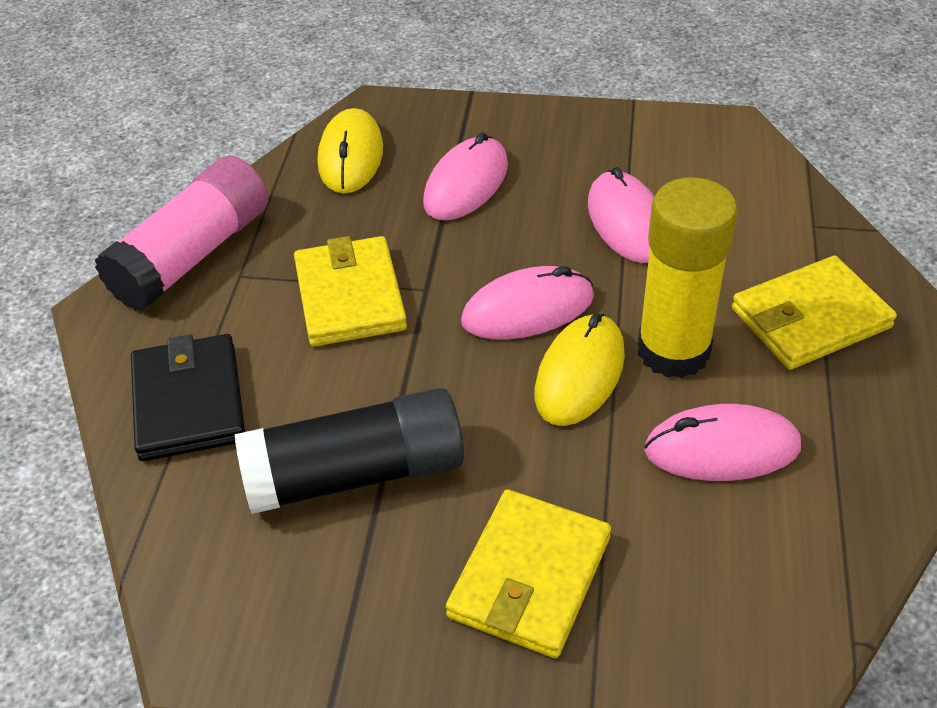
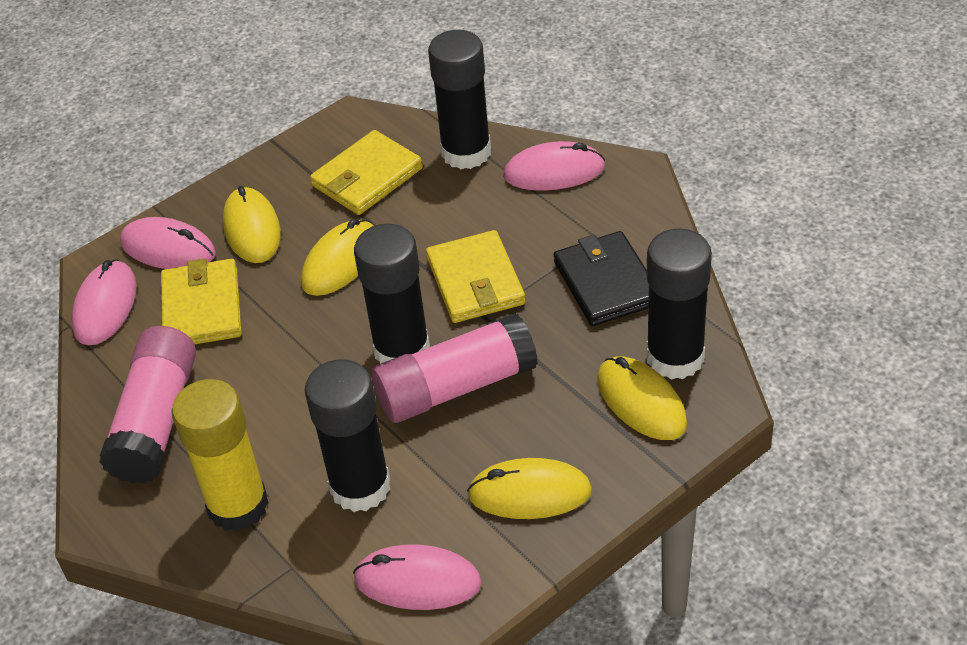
black glue stick: [234,388,464,514] = 1 -> [305,359,390,512] [354,224,430,364] [428,30,491,169] [646,228,712,380] = 4
pink glue stick: [95,156,268,311] = 1 -> [99,326,196,484] [372,313,538,423] = 2
yellow mouse: [318,108,383,194] [535,313,625,426] = 2 -> [223,186,281,263] [301,218,374,296] [467,458,592,519] [597,357,687,440] = 4

